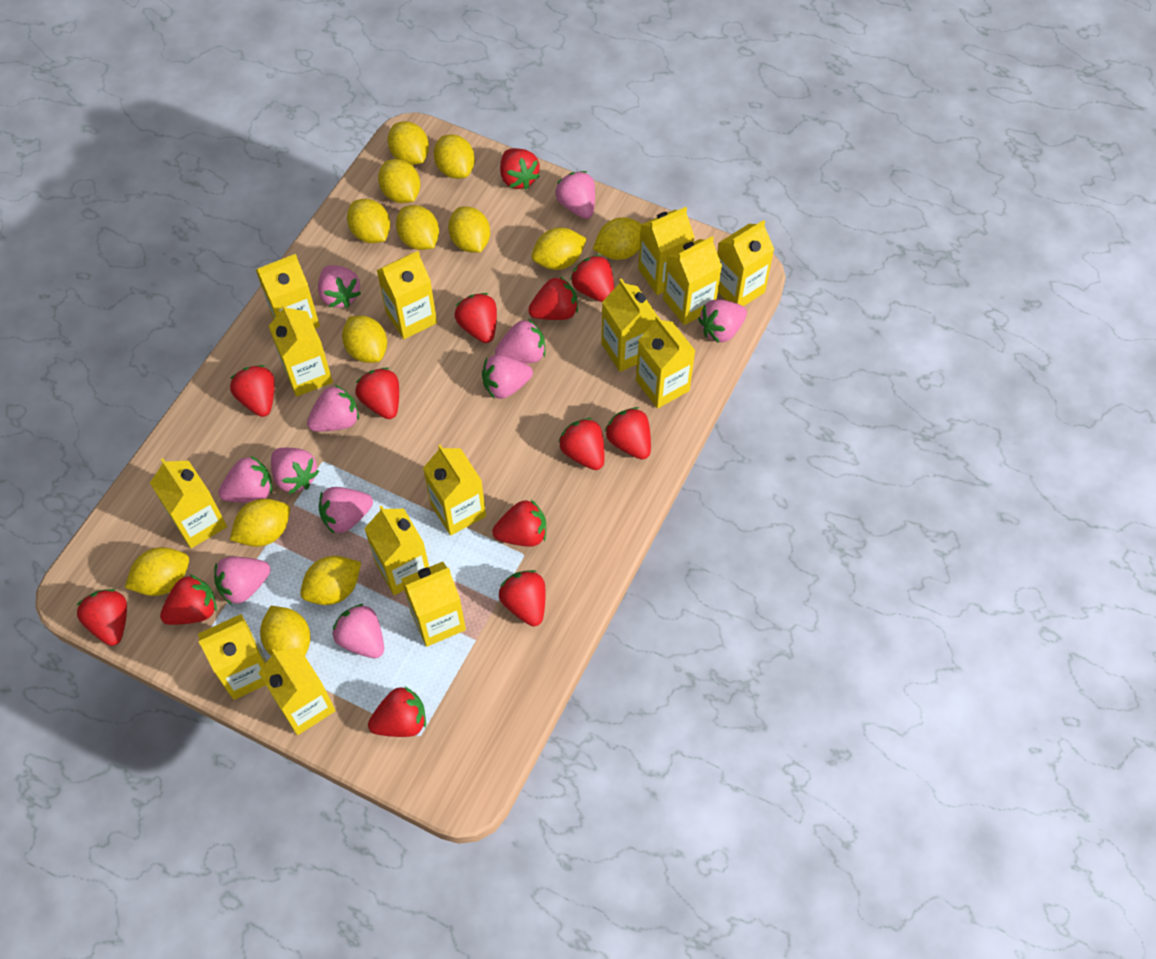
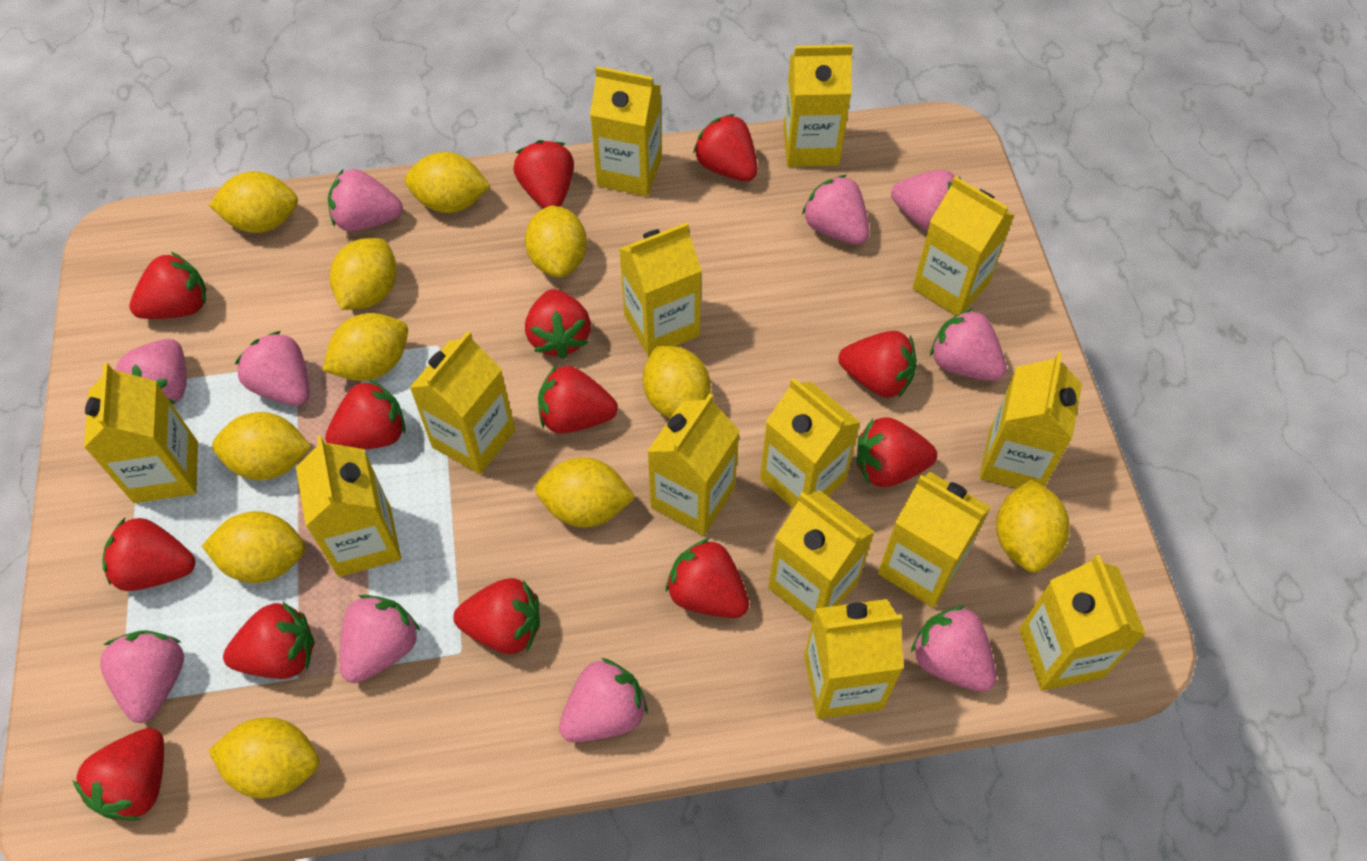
pink strawberry: [214,557,271,605] [218,455,272,502] [271,448,319,494] [307,385,359,432] [318,265,361,308] [319,487,373,534] [332,604,384,658] [482,354,533,399] [495,319,545,363] [555,171,595,219] [698,300,747,343] = 11 -> [100,630,184,723] [116,339,187,405] [235,331,310,406] [328,169,403,232] [340,595,420,683] [559,658,648,742] [802,175,869,245] [891,170,961,231] [911,605,997,692] [930,308,1007,381] = 10
yellow lemon: [125,547,189,596] [230,499,290,547] [260,606,311,656] [300,556,361,605] [342,316,387,363] [347,199,390,243] [378,159,420,203] [388,121,429,165] [396,205,439,250] [434,134,475,179] [448,206,490,253] [531,227,587,270] [593,217,641,260] = 13 -> [202,511,305,583] [208,718,319,799] [209,171,298,233] [212,412,311,480] [322,313,408,381] [330,238,397,310] [405,152,490,213] [525,205,587,278] [535,457,635,527] [643,345,711,418] [996,479,1070,572] = 11

